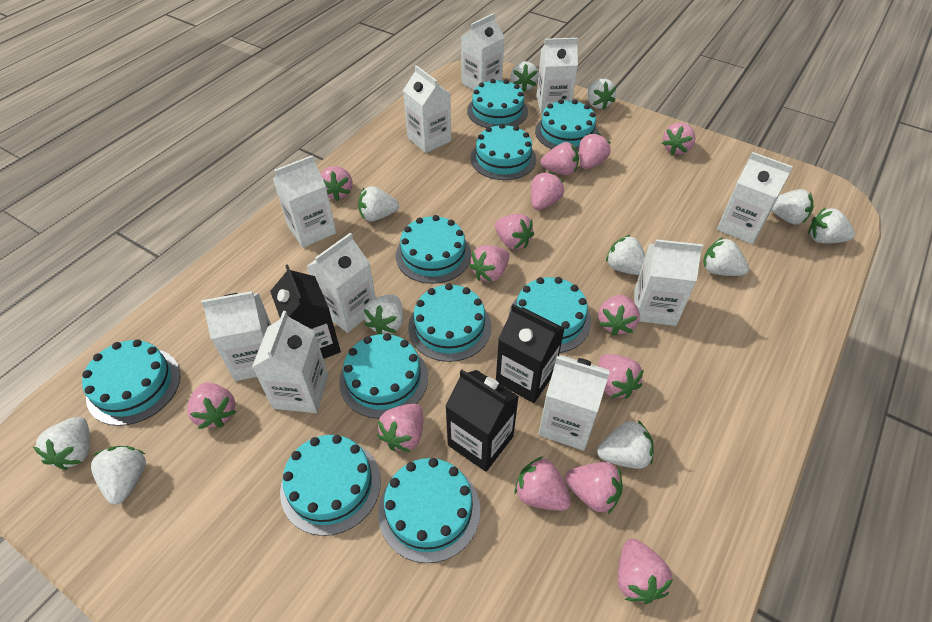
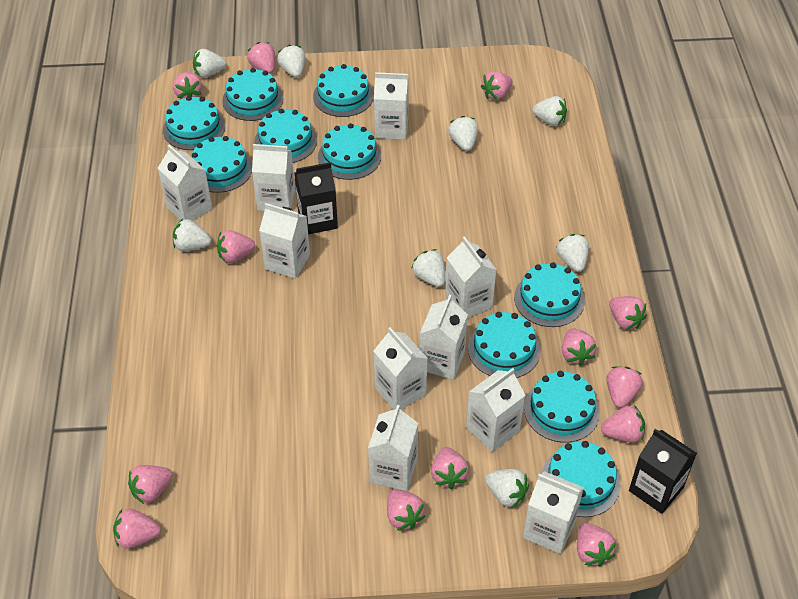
black carton: [270,264,341,359] [445,370,519,472] [496,304,565,403] = 3 -> [294,162,338,234] [629,429,697,514] = 2
pink strawberry: [187,382,236,429] [321,166,353,201] [377,403,423,452] [469,245,509,282] [495,214,534,250] [515,456,571,511] [531,172,564,210] [540,142,579,175] [565,462,623,514] [579,133,611,169] [598,294,640,336] [599,354,644,399] [618,538,673,604] [662,122,695,155] = 14 -> [113,509,161,548] [128,465,173,504] [173,72,202,99] [217,230,255,263] [248,42,275,74] [387,489,426,530] [431,447,469,489] [481,71,513,100] [562,329,597,366] [577,523,616,567] [601,405,645,443] [606,366,643,408] [609,296,647,330] = 13
white strawberry: [33,417,90,470] [91,446,146,504] [358,186,399,221] [364,294,403,334] [510,61,539,92] [587,79,617,110] [597,420,653,469] [606,235,646,275] [703,237,749,276] [771,189,813,225] [808,207,855,243] = 11 -> [173,219,211,251] [193,49,226,78] [277,45,305,77] [412,249,445,287] [448,116,478,151] [485,469,529,508] [533,96,567,126] [556,234,589,272] = 8

